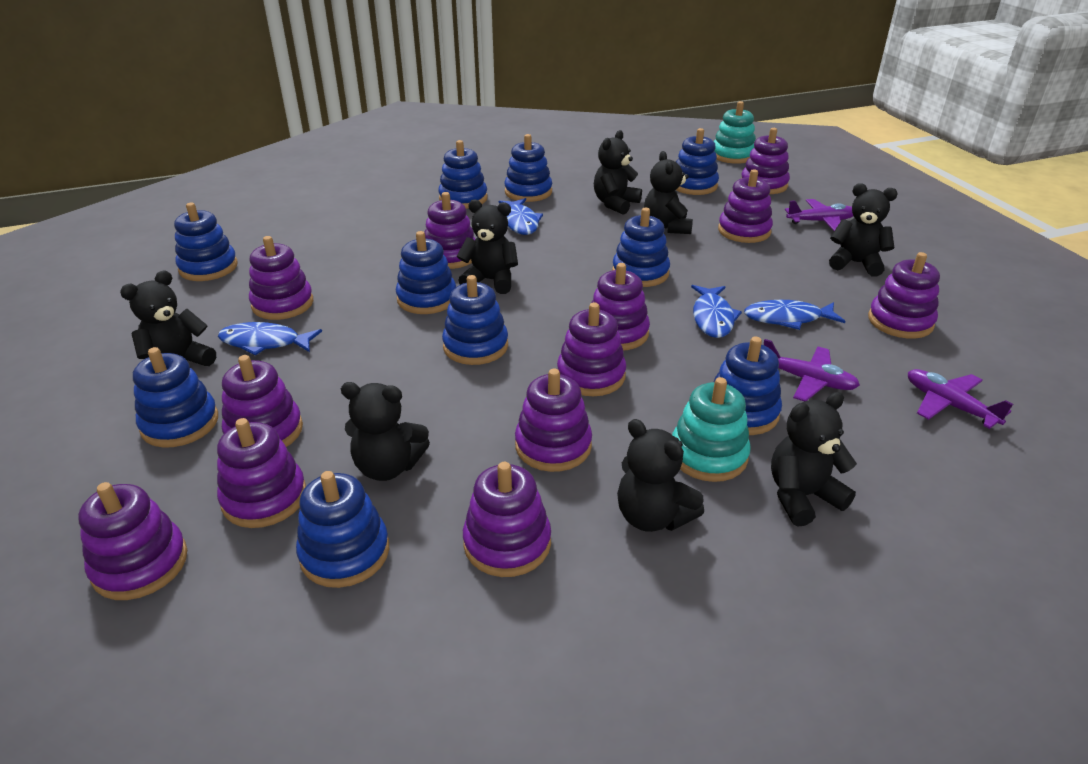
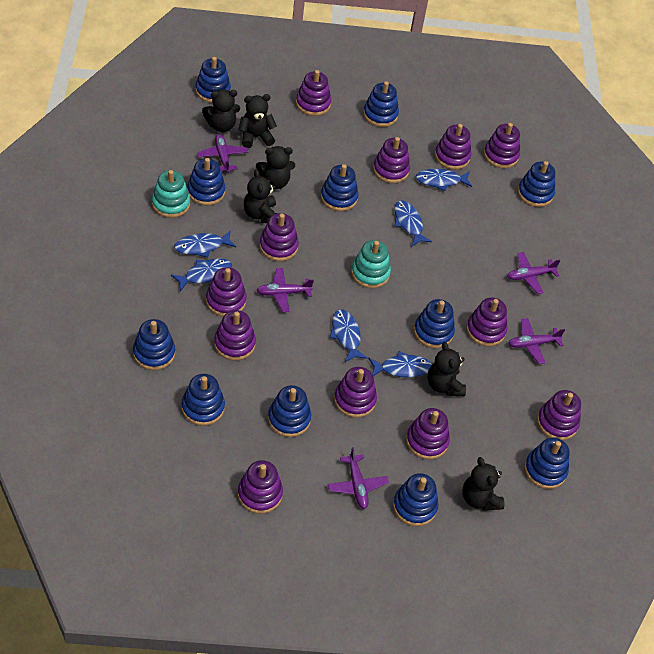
black teddy bear: [120,270,216,366] [341,382,430,481] [457,200,518,294] [594,130,642,215] [617,419,704,532] [644,151,693,234] [771,392,857,526] [829,183,898,277] = 8 -> [202,89,240,132] [239,94,277,148] [244,169,278,223] [256,146,295,189] [428,342,466,396] [463,457,504,511] = 6
blue fish: [218,322,322,355] [499,198,543,235] [691,285,742,338] [744,300,845,330] = 4 -> [171,258,232,292] [174,230,236,257] [330,309,367,362] [368,351,432,378] [394,201,432,246] [416,169,473,191] = 6
blue stacking toy: [133,347,218,448] [174,203,238,281] [296,471,389,588] [396,231,456,314] [438,140,488,209] [442,275,508,365] [504,134,552,202] [612,208,670,287] [676,128,719,195] [714,337,782,435] = 10 -> [133,319,175,370] [181,374,225,426] [187,158,225,205] [195,57,231,103] [268,385,311,437] [321,164,358,211] [363,81,399,127] [393,473,438,526] [414,299,455,348] [518,161,555,207] [524,437,569,489] = 11
purple plane: [764,339,860,401] [785,199,853,231] [908,369,1013,429] = 3 -> [197,134,248,173] [256,268,314,312] [327,447,389,509] [507,252,560,294] [508,318,565,364] = 5

